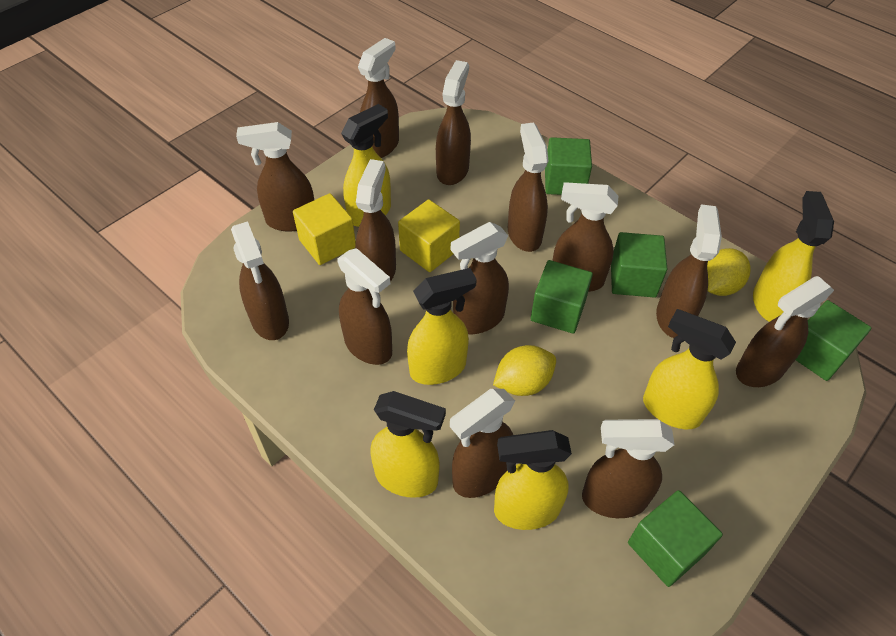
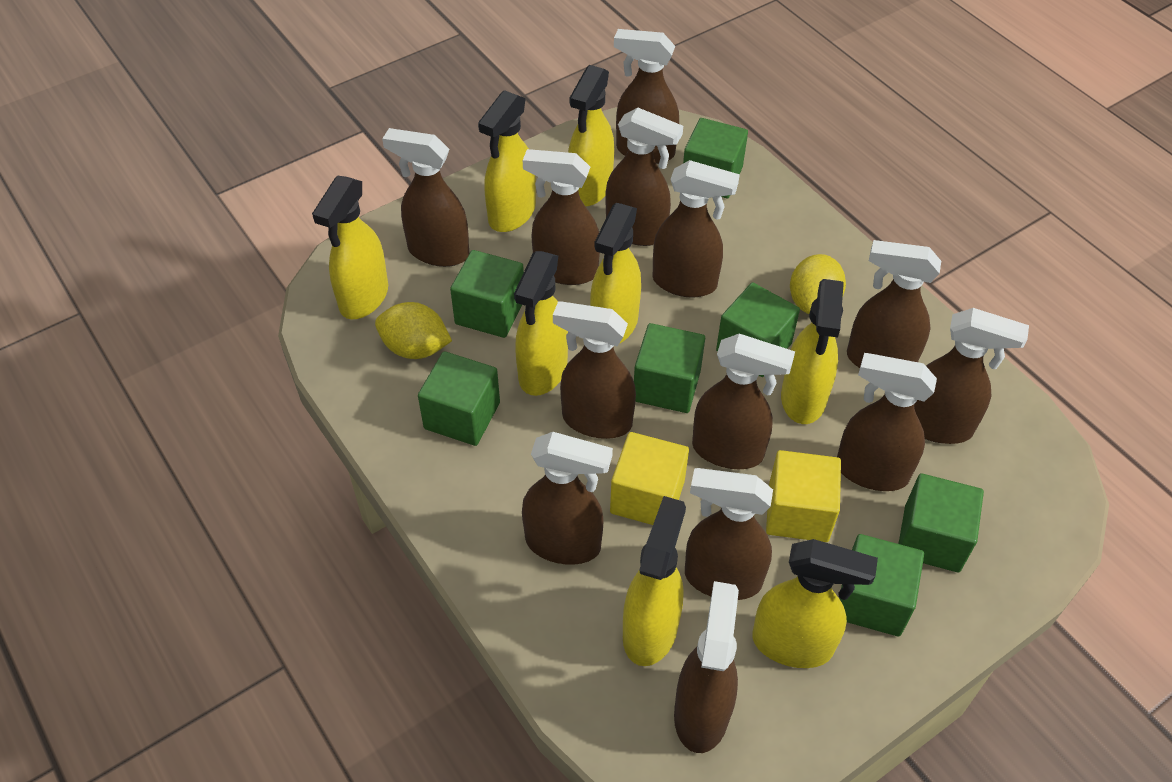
green cube: [531,260,593,334] [545,137,592,195] [611,232,667,298] [628,490,723,587] [796,300,871,381] = 5 -> [418,351,500,446] [450,250,524,338] [634,323,705,413] [683,118,748,198] [716,282,800,377] [839,534,924,637] [899,473,984,572] = 7
yellow spray bottle: [341,104,391,227] [370,391,446,498] [407,268,477,385] [494,430,572,530] [643,309,736,429] [753,191,834,322] = 6 -> [312,176,388,319] [478,90,536,232] [514,251,568,396] [568,65,614,206] [590,203,641,344] [623,496,686,666] [752,539,878,668] [781,279,844,424] = 8

